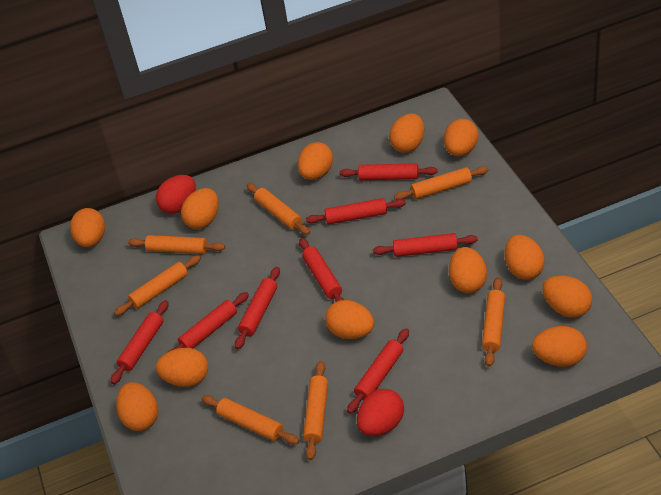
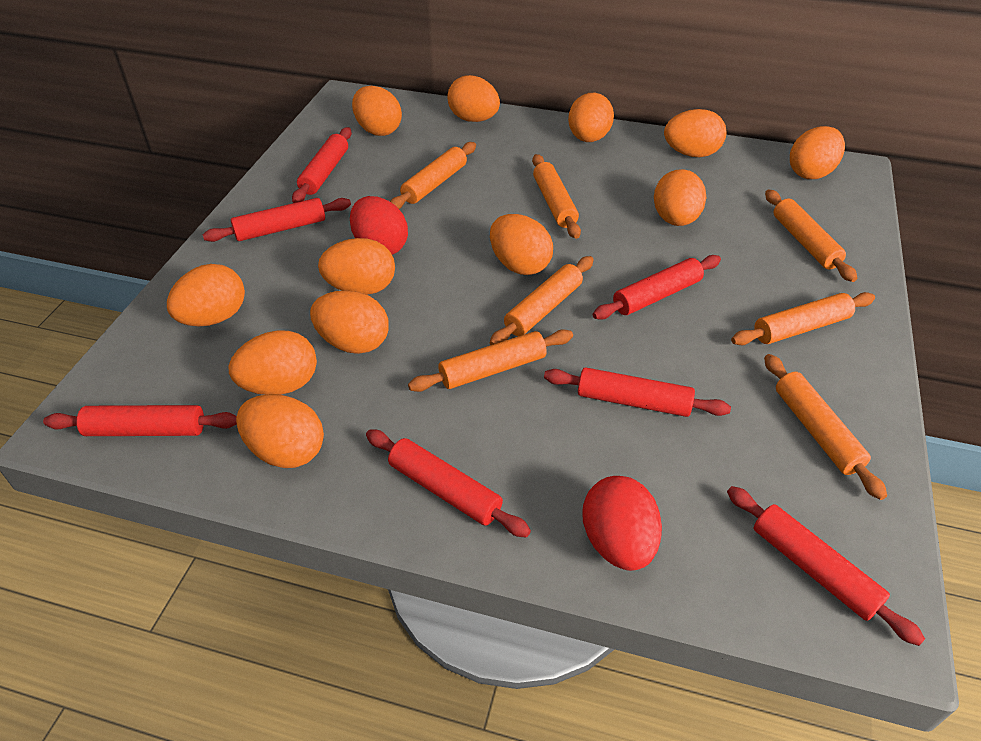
red rolling pin: [111,300,169,384] [168,292,249,352] [235,267,280,349] [299,238,344,302] [306,198,406,224] [340,163,438,180] [347,328,409,414] [373,233,478,257] = 8 -> [43,405,237,436] [202,198,351,242] [292,127,352,203] [366,429,531,538] [544,367,731,417] [593,255,721,319] [727,486,925,646] = 7

